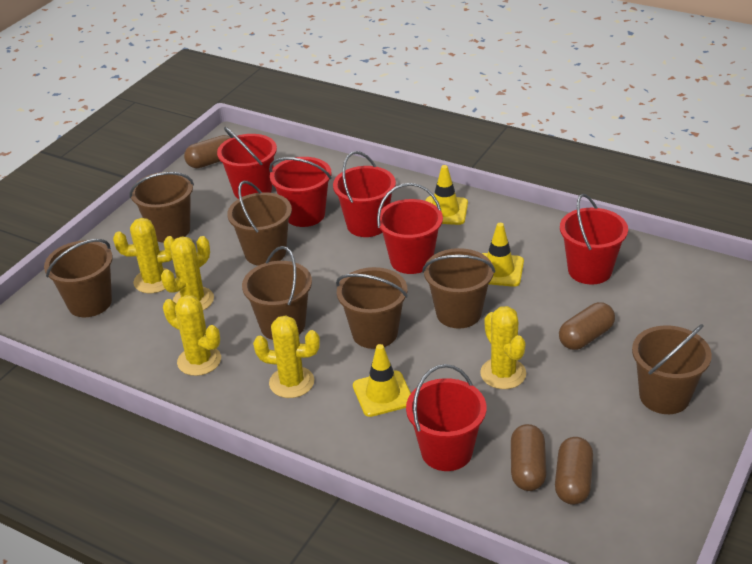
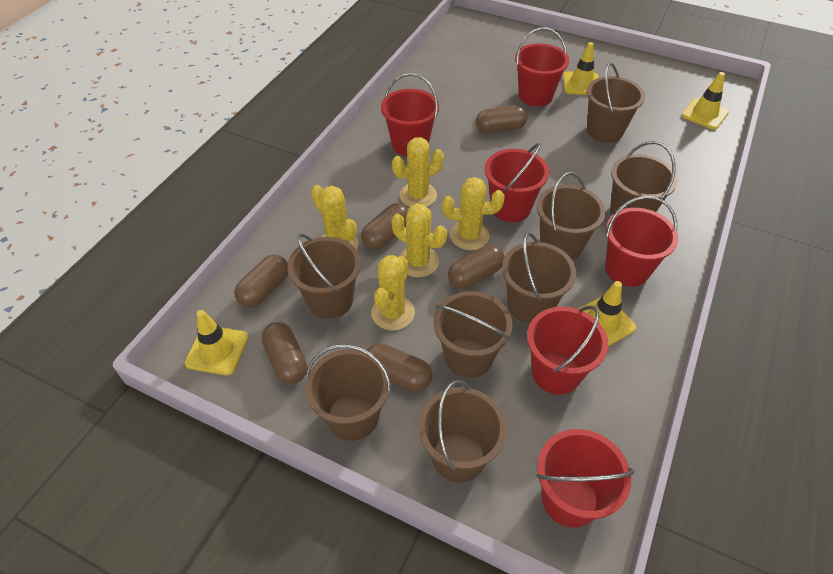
brown bucket: [44,239,113,317] [129,172,194,243] [227,181,292,266] [242,246,312,340] [336,267,408,349] [422,248,495,329] [632,324,712,414] = 7 -> [287,234,361,319] [305,344,391,441] [418,380,507,482] [434,291,513,378] [502,232,576,324] [537,172,606,260] [587,62,645,143] [610,141,678,216] = 8
brown capsule: [184,135,231,168] [511,424,547,491] [555,437,593,505] [559,302,615,350] = 4 -> [234,254,288,308] [261,322,307,384] [361,203,408,250] [367,343,432,392] [448,245,505,289] [476,105,527,133] = 6
yellow traffic cone: [353,344,411,417] [426,165,468,225] [482,223,524,287] = 3 -> [185,310,249,375] [563,42,599,95] [578,281,636,346] [681,72,729,129] = 4

